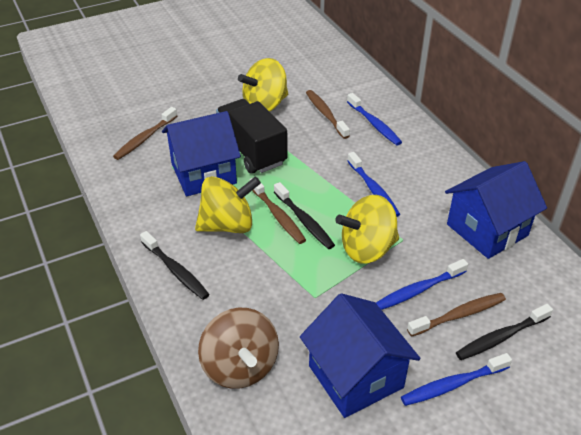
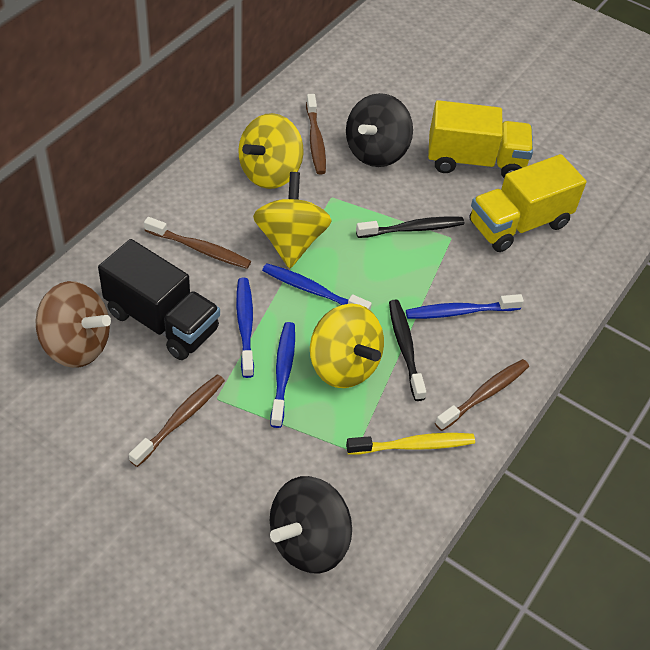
black spinning top: none = 0 -> [270,476,352,574] [346,93,413,167] = 2
black toothbrush: [140,231,210,300] [274,182,335,249] [456,304,553,360] = 3 -> [356,217,464,238] [389,300,426,401] = 2
blue house: [162,111,241,196] [300,293,420,418] [445,161,547,259] = 3 -> none = 0
yellow toothbrush: none = 0 -> [346,433,475,455] = 1
yellow truck: none = 0 -> [428,100,533,178] [469,154,587,252] = 2

